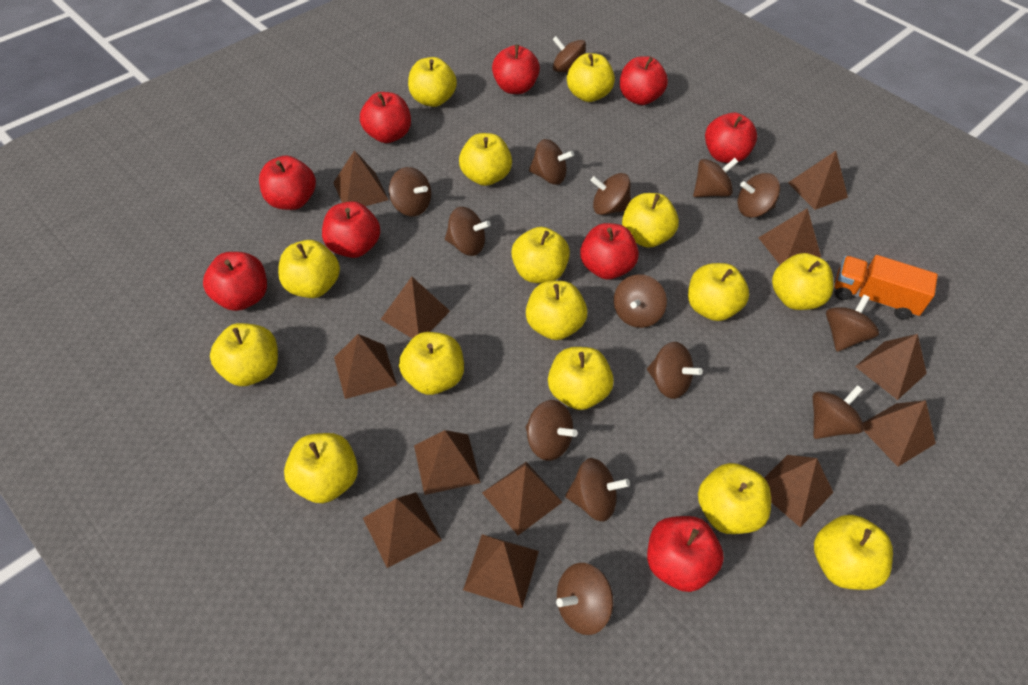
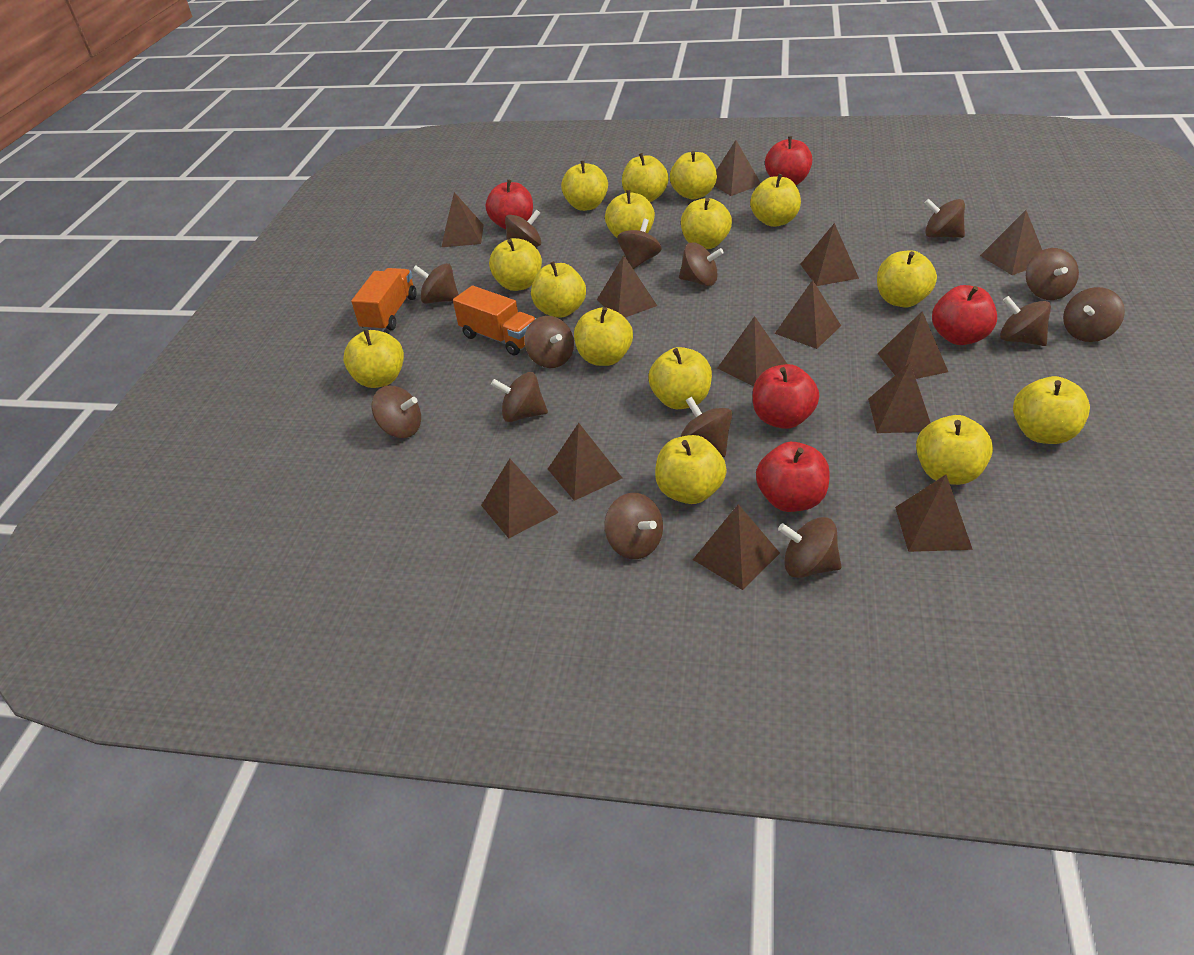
brown pyramid: [333,150,388,206] [334,334,397,399] [363,492,442,568] [381,277,450,339] [414,430,481,495] [463,534,539,608] [482,462,562,535] [758,208,821,264] [764,455,833,527] [788,151,848,210] [855,334,927,400] [863,400,936,467] = 12 -> [442,192,484,247] [481,458,559,538] [548,423,622,501] [597,255,657,318] [693,504,780,590] [715,140,760,196] [717,316,787,386] [775,280,841,349] [800,223,859,286] [868,363,931,433] [877,311,948,379] [895,475,973,552] [980,210,1042,275] = 13
orange truck: [835,255,938,320] = 1 -> [351,268,417,332] [453,286,536,356] = 2
red apple: [203,252,267,311] [259,156,316,210] [322,201,380,258] [360,92,411,143] [492,45,540,94] [580,223,639,280] [620,56,668,105] [647,516,724,592] [705,113,757,163] = 9 -> [486,179,533,229] [753,364,819,429] [756,442,830,512] [765,136,812,185] [932,285,997,345] = 5

